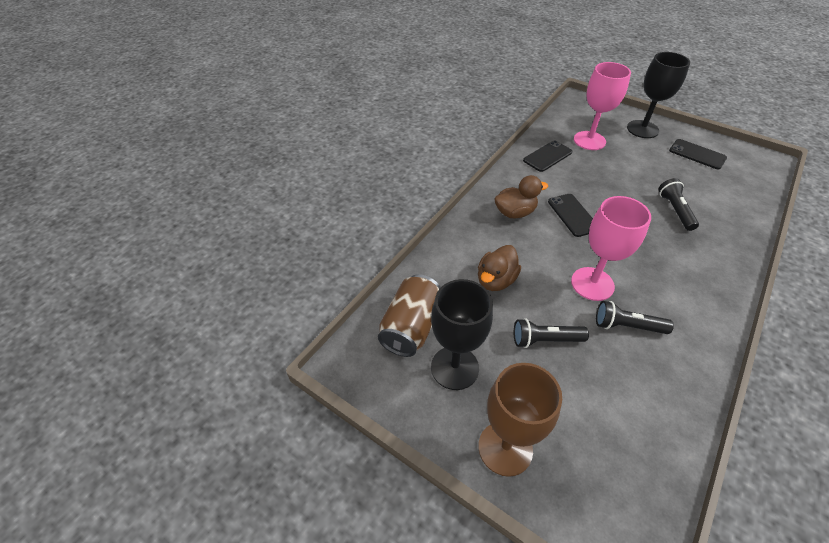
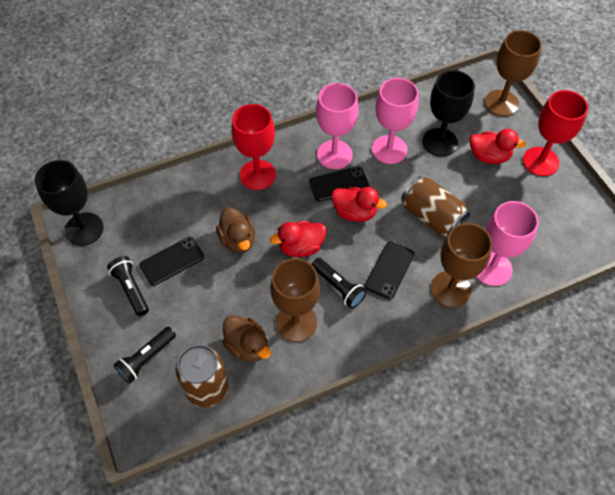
brown can: [378,274,441,357] = 1 -> [176,345,228,408] [401,176,471,236] = 2
brown goblet: [478,363,562,477] = 1 -> [270,258,320,342] [431,223,492,308] [485,30,542,116] = 3
pink goblet: [571,196,651,301] [574,62,631,150] = 2 -> [316,83,358,169] [372,78,418,164] [476,201,539,286] = 3
red duck: none = 0 -> [270,221,326,257] [331,187,387,222] [470,129,526,164] = 3
red goblet: none = 0 -> [232,104,276,190] [523,90,588,176] = 2

